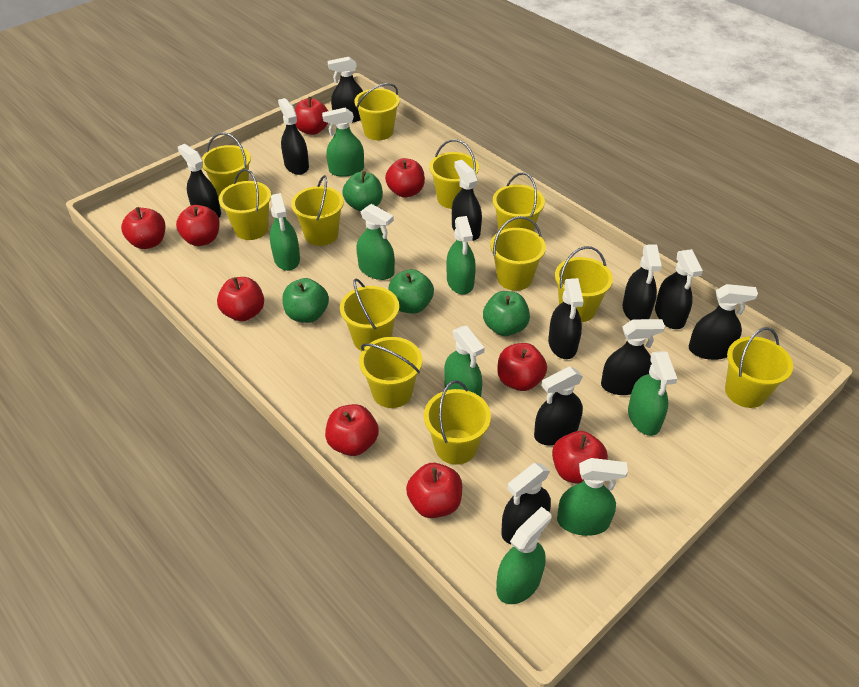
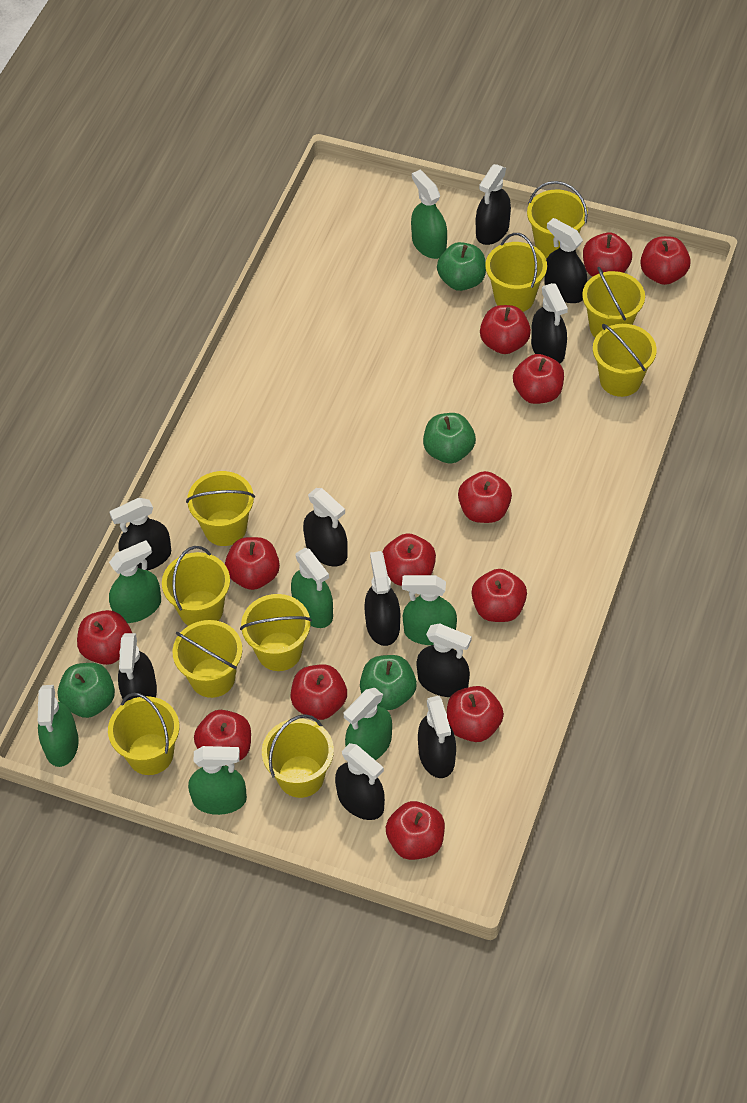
black spray bottle: [178,144,221,218] [278,98,309,175] [328,57,363,122] [452,160,482,241] [501,463,551,545] [534,367,583,446] [548,278,584,359] [601,319,665,395] [623,245,662,321] [655,249,703,329] [689,284,758,360] = 11 -> [109,498,171,570] [118,633,157,702] [303,488,348,566] [335,743,385,820] [364,551,400,646] [416,623,472,697] [418,696,456,778] [476,164,511,245] [531,283,568,364] [544,218,587,303] = 10
green spray bottle: [270,193,300,271] [322,108,364,177] [356,204,395,280] [444,326,485,397] [446,216,476,294] [496,507,552,604] [557,458,628,536] [628,351,677,436] = 8 -> [38,685,79,767] [109,540,161,623] [188,746,247,815] [291,548,333,628] [344,688,392,760] [402,575,457,645] [411,170,447,259] = 7
red apple: [121,207,165,249] [176,205,220,246] [217,277,264,321] [295,97,328,135] [325,404,379,456] [385,158,425,198] [406,463,462,518] [497,343,547,391] [552,431,608,484] = 9 -> [77,610,132,665] [194,710,251,761] [225,537,280,590] [290,664,347,720] [382,533,436,586] [386,801,445,860] [447,686,504,742] [458,471,512,523] [471,569,527,622] [480,305,531,354] [513,354,564,404] [583,232,632,277] [640,236,691,285] = 13
yellow bucket: [202,132,251,198] [219,169,271,240] [291,175,344,246] [340,278,399,351] [355,83,400,140] [359,337,422,408] [424,380,491,465] [429,139,479,209] [490,216,546,291] [493,172,545,231] [555,246,613,322] [725,327,793,408] = 12 -> [108,693,179,775] [162,546,230,626] [172,620,242,698] [186,471,255,546] [240,594,312,671] [262,714,334,798] [485,233,547,312] [527,181,588,258] [582,267,645,338] [593,324,657,397] = 10

